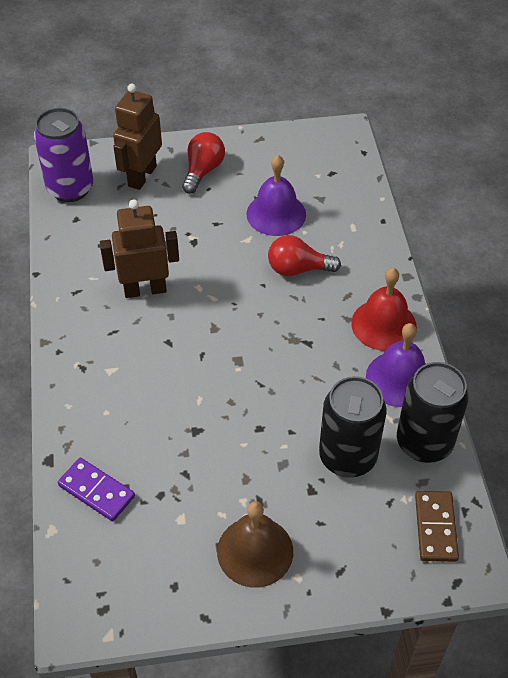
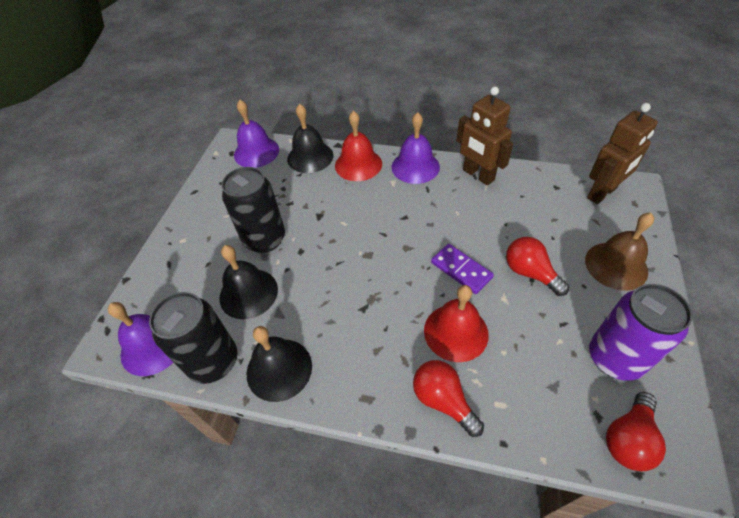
black bell: none = 0 -> [219,245,278,319] [247,326,312,402] [287,104,333,173] = 3
brown domino: [415,491,459,562] = 1 -> none = 0
purple bell: [247,155,306,236] [366,323,426,407] = 2 -> [108,302,173,376] [234,100,279,168] [392,112,440,184] = 3
red bell: [351,268,417,351] = 1 -> [335,111,382,181] [424,285,489,362] = 2
red light bulb: [182,132,225,194] [268,235,341,276] = 2 -> [413,360,484,437] [506,237,569,296] [606,392,666,471] = 3

